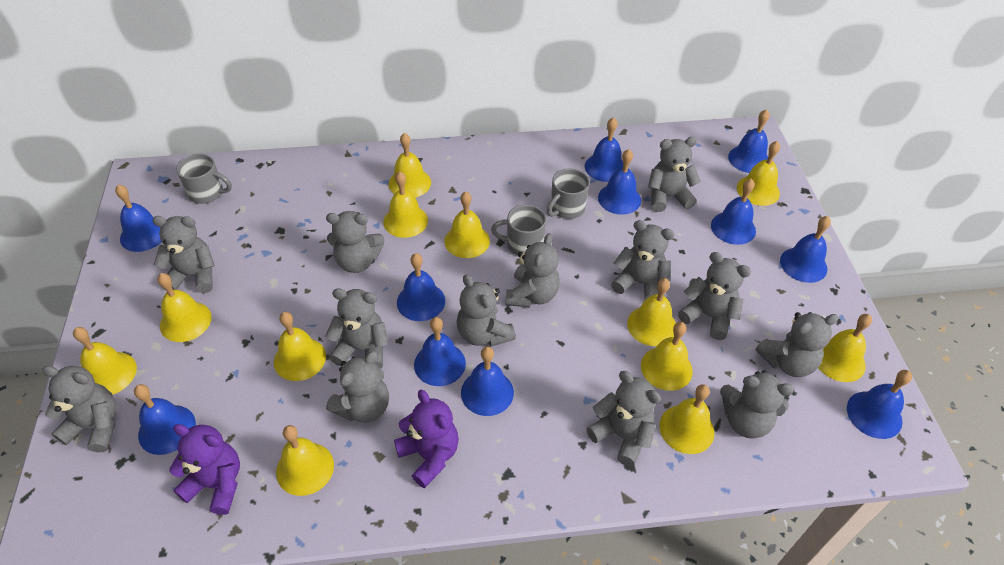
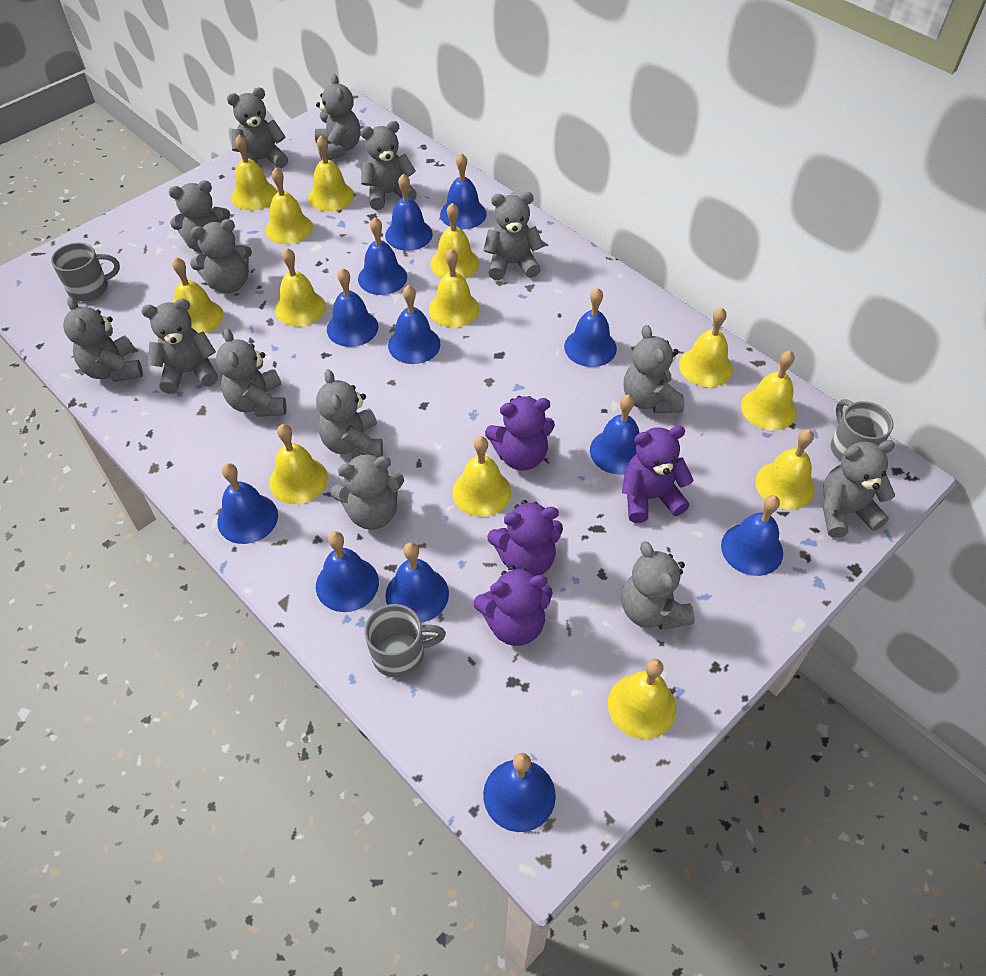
blue bell: [115,185,162,252] [134,384,196,455] [397,253,445,321] [414,317,466,386] [461,347,514,416] [585,117,623,182] [598,149,641,215] [711,179,756,245] [728,109,770,173] [780,216,831,283] [847,370,912,439] = 11 -> [217,463,278,544] [316,531,379,612] [327,268,378,347] [358,217,407,295] [385,174,433,251] [385,542,449,623] [388,285,440,364] [440,153,487,229] [483,753,556,832] [564,288,617,367] [590,395,639,475] [721,495,783,576] = 12
grey teddy bear: [42,366,116,452] [152,216,215,293] [325,288,388,368] [326,211,384,273] [326,351,389,423] [457,275,516,346] [505,233,560,307] [586,371,661,466] [611,220,674,300] [648,137,701,212] [678,252,751,340] [720,370,794,439] [755,312,839,377] = 13 -> [63,297,143,382] [141,298,218,394] [169,180,230,253] [190,219,252,293] [216,329,286,417] [227,87,288,168] [315,74,360,160] [316,369,383,458] [330,453,404,530] [361,121,417,210] [483,192,544,280] [621,541,695,630] [624,325,684,413] [823,440,895,538] = 14
purple teddy bear: [169,424,240,515] [394,390,459,488] = 2 -> [473,565,553,646] [485,396,555,470] [487,500,563,576] [622,426,694,523] = 4
yellow bell: [73,327,137,395] [157,273,212,342] [274,312,326,381] [276,425,334,496] [383,171,428,238] [389,133,431,198] [444,191,490,258] [627,278,676,346] [641,322,693,391] [659,384,714,454] [737,141,780,206] [818,314,872,382] = 12 -> [172,257,223,334] [231,135,277,210] [265,168,313,244] [269,424,328,504] [275,248,326,327] [308,136,354,212] [429,249,479,327] [431,203,479,279] [452,436,511,517] [608,659,676,739] [679,308,733,387] [741,351,797,430] [755,429,815,510] = 13

